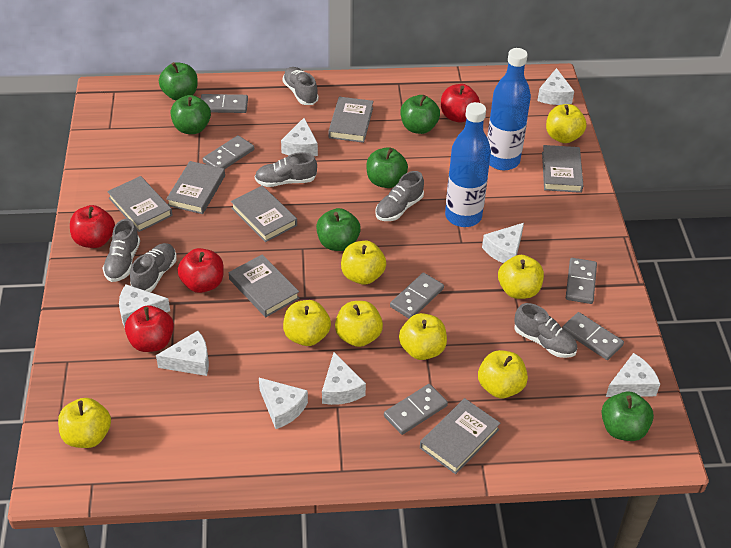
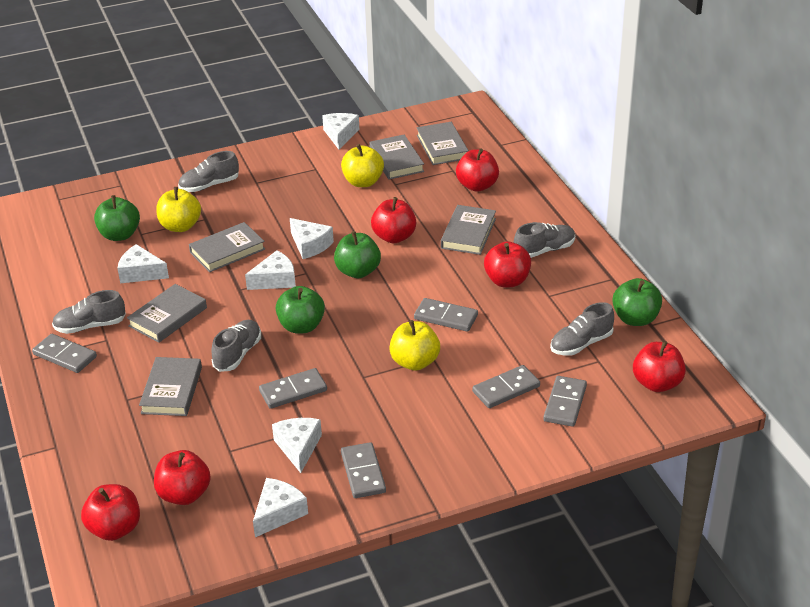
blue bottle: [445,102,491,227] [487,48,531,170] = 2 -> none = 0
green apple: [159,62,198,101] [170,95,211,134] [316,208,361,251] [366,147,408,188] [401,95,440,134] [601,392,654,441] = 6 -> [94,195,140,241] [276,286,325,334] [334,231,381,278] [612,278,662,326] = 4
grey book: [107,176,173,232] [166,161,225,214] [229,255,299,317] [231,186,297,242] [328,97,373,143] [420,398,501,474] [542,145,583,193] = 7 -> [127,284,207,343] [139,357,202,416] [189,222,265,272] [369,135,424,180] [417,122,469,165] [441,205,496,255] = 6
grey shoe: [103,219,140,282] [130,243,177,292] [255,152,317,187] [283,67,319,105] [376,171,424,221] [514,303,577,358] = 6 -> [52,290,126,334] [178,151,239,192] [211,320,261,372] [514,222,575,258] [550,302,614,356] = 5
red apple: [70,205,115,248] [125,305,174,352] [178,248,224,293] [441,84,480,123] = 4 -> [81,484,140,541] [154,450,211,505] [371,197,416,243] [456,148,499,192] [484,241,531,288] [633,341,686,392] = 6
white cheese: [119,284,170,328] [156,331,209,376] [259,378,308,429] [281,118,318,156] [322,352,366,405] [482,223,524,263] [537,68,574,105] [606,353,660,397] = 8 -> [117,244,169,283] [245,250,296,290] [253,478,308,537] [272,418,322,473] [290,218,334,259] [322,113,359,149] = 6
yellow apple: [58,398,111,448] [283,300,331,346] [335,301,383,347] [341,241,386,285] [399,313,447,360] [478,350,528,398] [498,255,544,299] [546,104,586,143] = 8 -> [156,187,201,232] [341,144,384,187] [389,320,440,371] = 3

